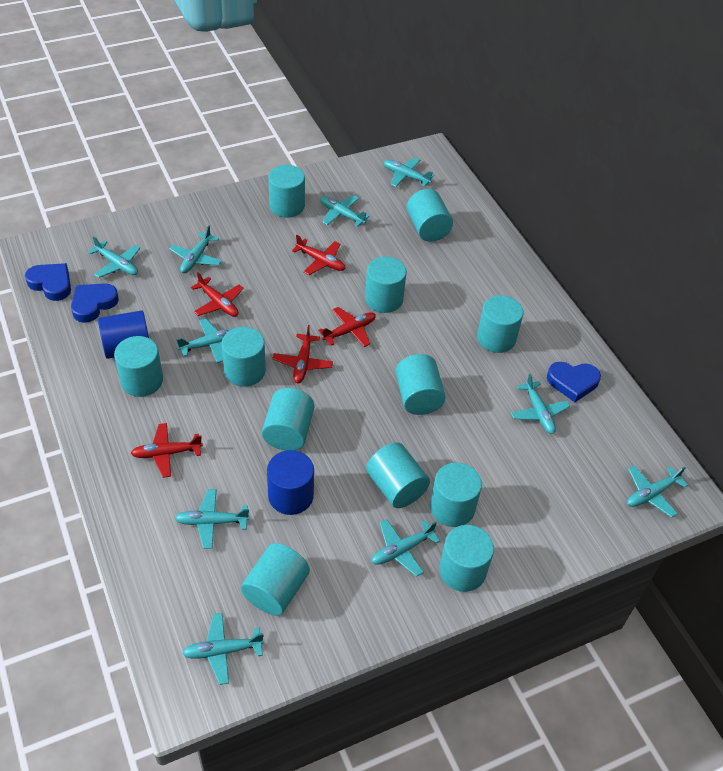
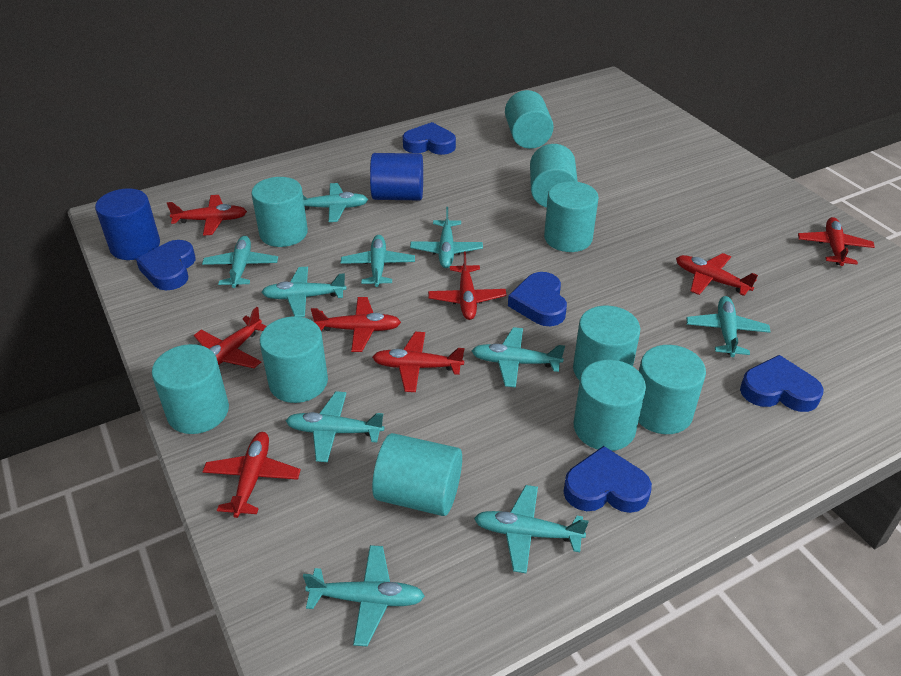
blue heart: [25,263,71,301] [71,283,119,323] [547,362,601,402] = 3 -> [136,240,195,291] [403,122,456,155] [508,272,567,326] [563,446,652,513] [740,355,824,412] = 5
red plane: [131,423,203,478] [191,272,244,317] [272,325,333,383] [292,235,345,275] [318,307,376,347] = 5 -> [167,195,247,236] [194,307,267,368] [202,432,301,518] [311,297,401,352] [372,332,464,392] [428,251,507,320] [676,253,758,296] [798,217,875,266] = 8
turquoise cylinder: [114,336,163,397] [222,327,266,387] [241,543,310,616] [262,388,314,451] [268,165,305,218] [365,256,407,313] [366,442,430,508] [395,354,446,415] [406,189,453,242] [430,463,482,527] [439,525,494,592] [477,295,523,353] = 12 -> [152,344,229,434] [251,177,308,247] [260,316,328,403] [372,433,462,516] [505,90,554,149] [530,144,578,208] [544,181,599,252] [573,306,640,381] [574,360,646,451] [638,345,706,434] = 10

